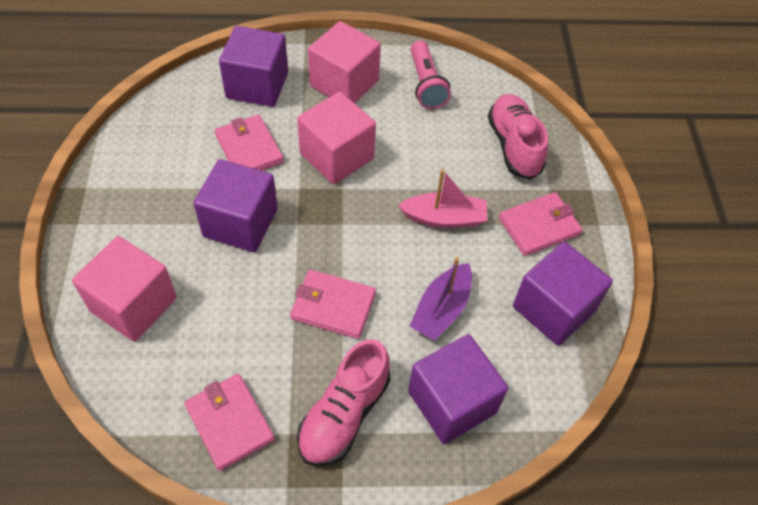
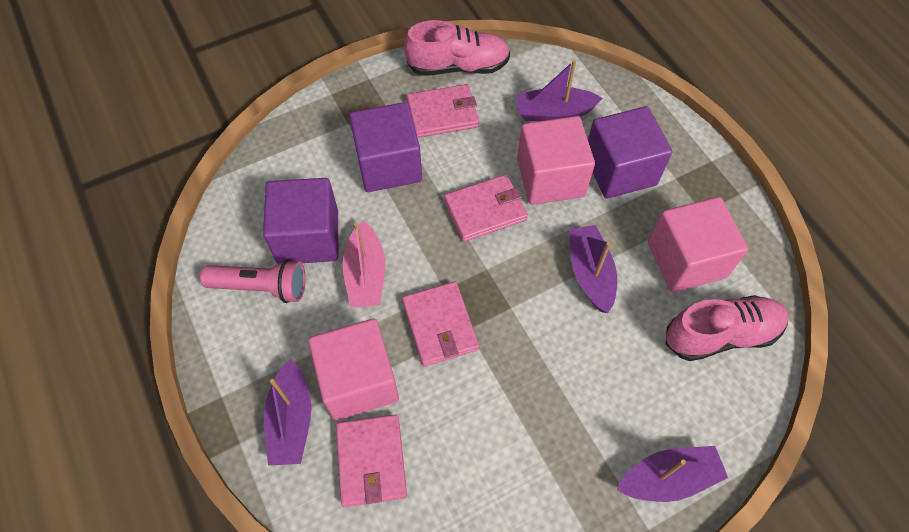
purple boat: [409,257,472,341] = 1 -> [264,359,311,466] [516,60,603,121] [569,225,617,313] [616,446,728,502] = 4
purple cube: [193,159,278,252] [219,26,288,107] [408,334,508,444] [513,242,613,346] = 4 -> [263,178,338,264] [349,102,422,192] [588,106,672,199] = 3

